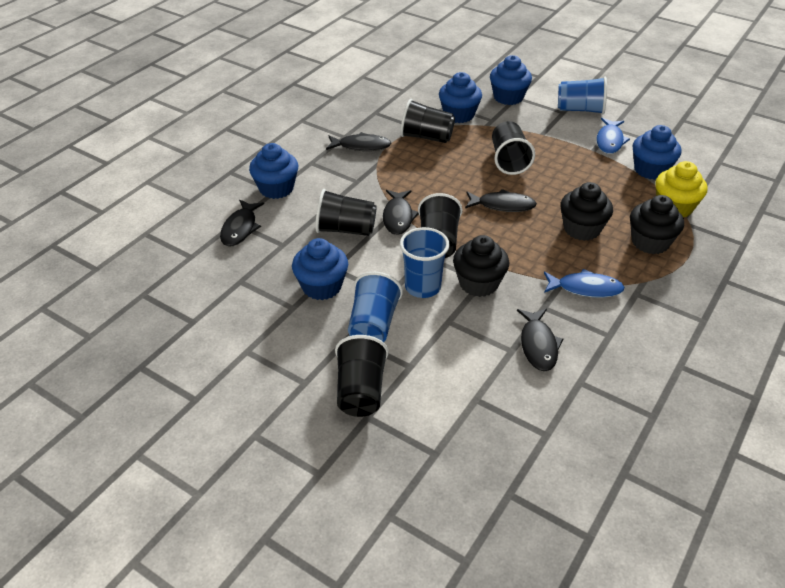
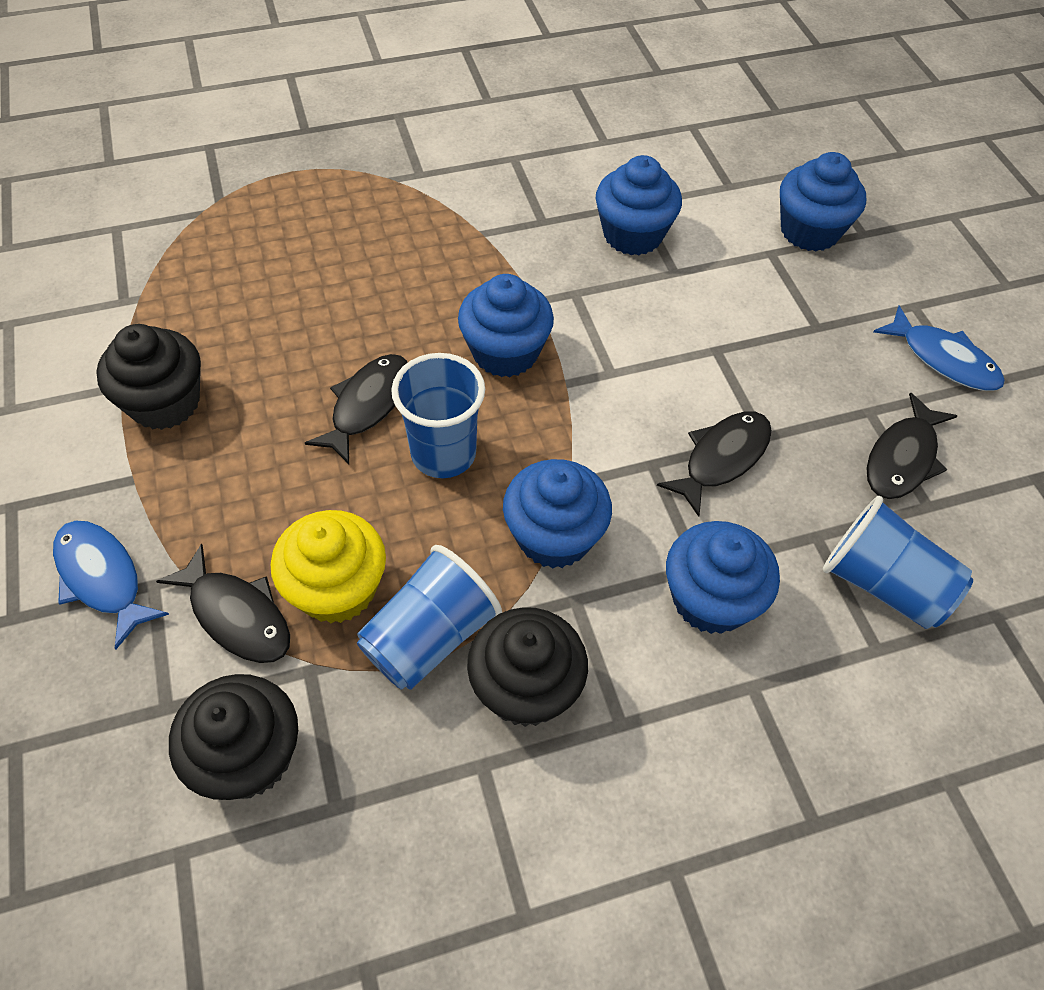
black cup: [315,189,377,236] [335,335,389,417] [400,99,455,143] [418,193,462,258] [492,121,535,175] = 5 -> none = 0
black fish: [220,200,264,247] [326,132,391,151] [383,190,419,235] [465,189,537,212] [517,309,564,372] = 5 -> [156,544,290,663] [305,354,408,464] [657,412,772,517] [867,392,957,499] = 4

